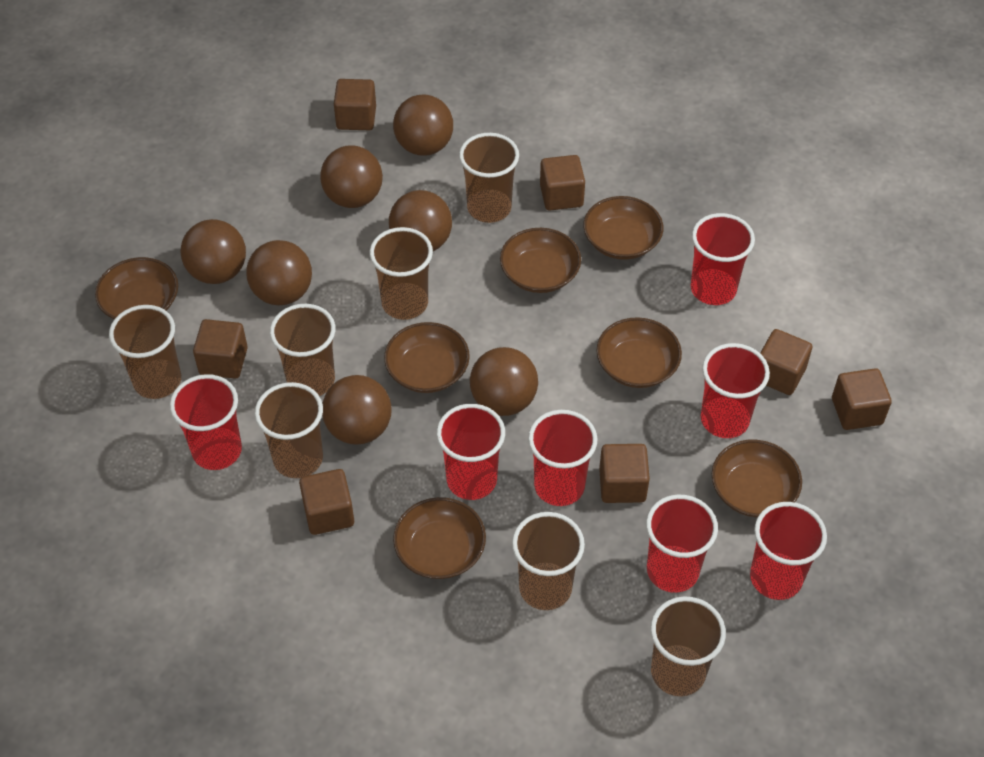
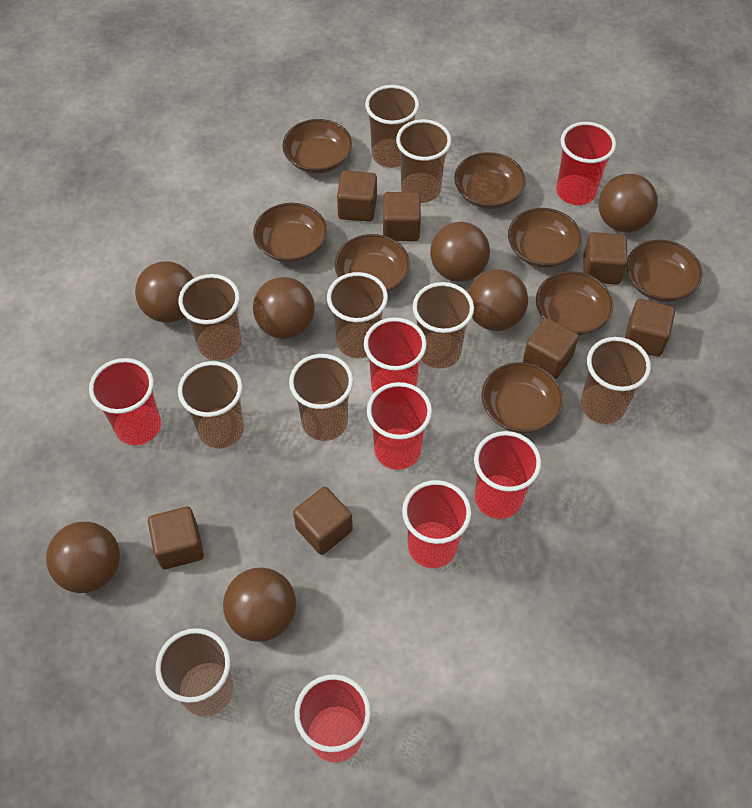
brown bowl: [95,257,178,319] [384,322,470,393] [393,497,486,579] [500,228,581,293] [583,196,663,260] [596,317,682,388] [712,440,802,517] = 7 -> [253,203,327,263] [282,119,352,174] [335,234,410,293] [454,152,526,209] [481,362,563,433] [508,208,582,268] [536,271,613,335] [626,240,702,302] = 8
brown cup: [109,305,181,399] [255,382,323,478] [270,304,335,396] [370,227,433,320] [459,133,519,223] [512,512,585,610] [651,596,726,696] = 7 -> [156,628,233,716] [178,361,244,448] [179,274,241,360] [289,354,353,441] [327,272,388,358] [365,85,419,168] [396,119,451,203] [413,282,474,369] [580,337,651,424] = 9

